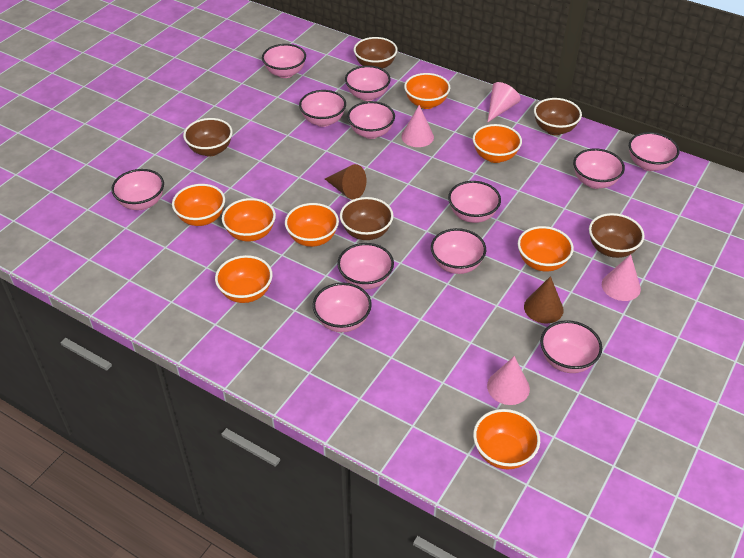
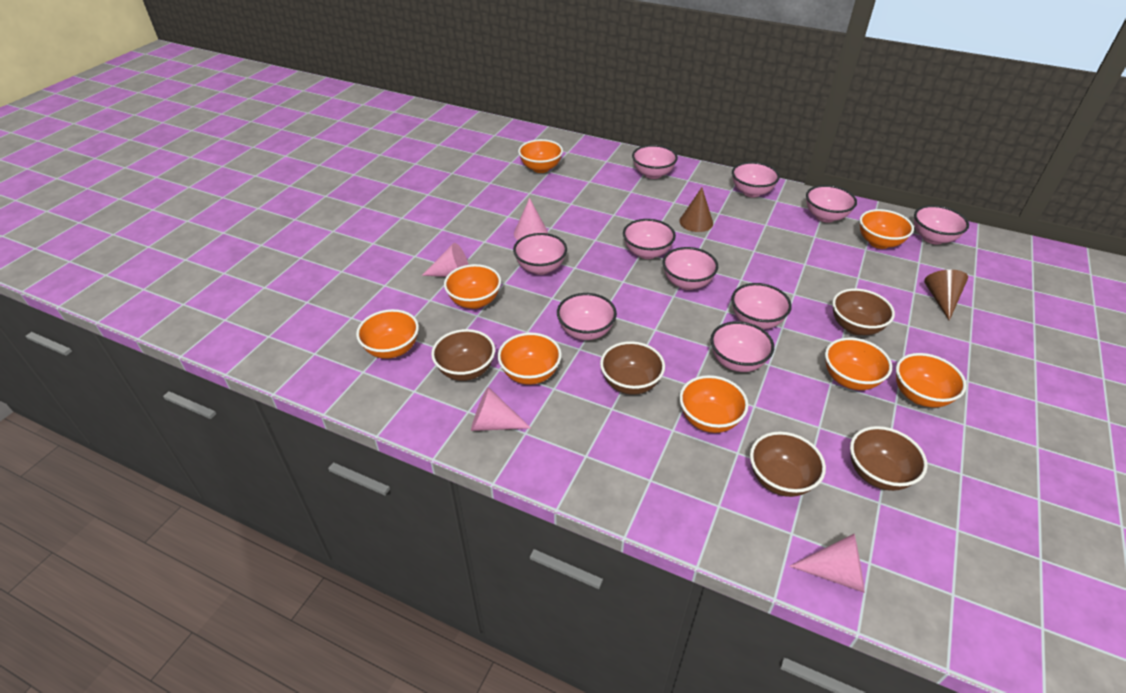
pink bowl: [111,169,164,210] [262,44,306,78] [299,90,346,127] [313,283,372,332] [337,243,394,289] [345,65,391,101] [347,101,395,139] [431,228,486,274] [448,181,501,223] [540,320,602,373] [573,148,625,189] [629,132,679,171] = 12 -> [513,233,567,275] [557,293,617,340] [623,219,676,259] [632,145,678,179] [662,247,718,290] [710,321,774,372] [731,283,792,329] [732,162,780,197] [806,185,857,223] [914,205,969,244] = 10

